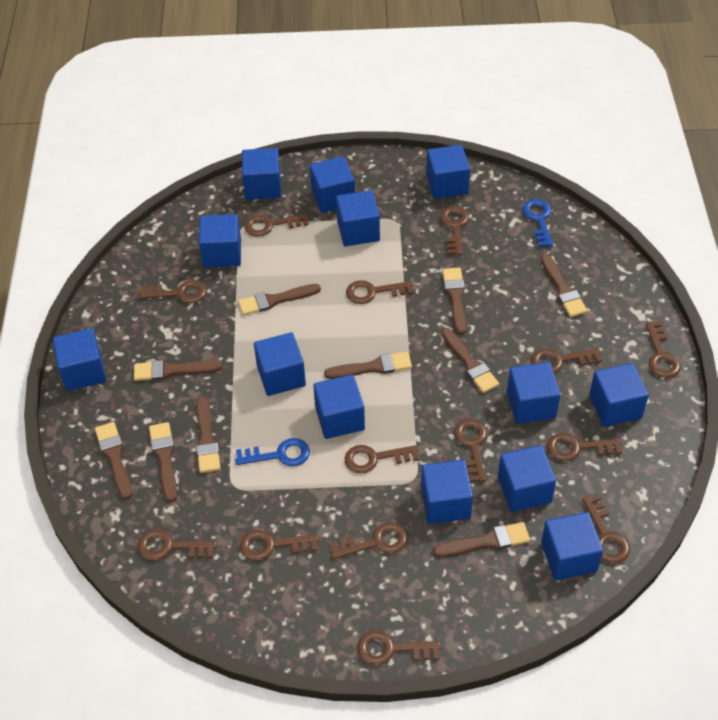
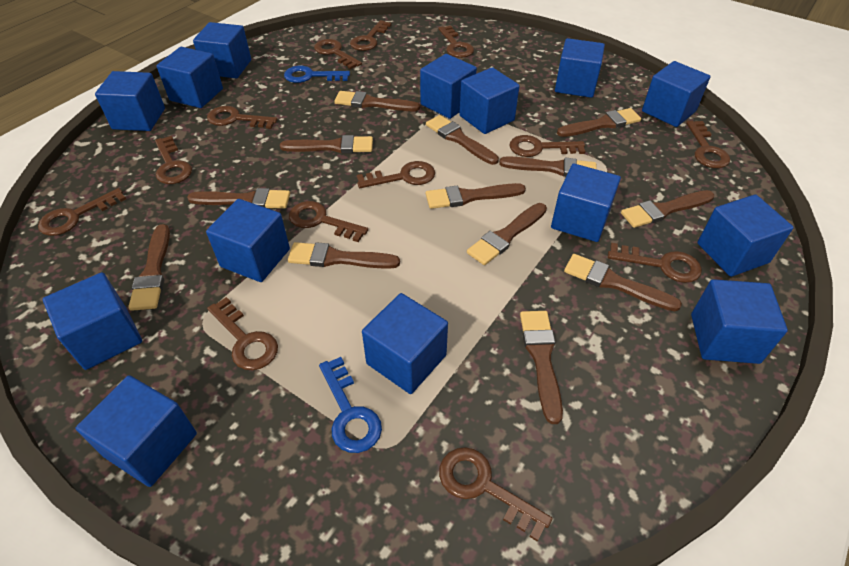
blue cube: [53,328,106,391] [199,214,241,268] [242,148,281,200] [254,332,306,396] [310,156,355,213] [313,375,365,439] [336,190,380,246] [421,460,473,524] [426,145,470,199] [498,445,556,512] [507,362,561,424] [541,512,603,581] [589,363,649,427] = 13 -> [43,272,142,370] [75,375,197,487] [95,71,165,131] [156,47,223,108] [193,22,251,78] [206,199,290,282] [362,293,448,394] [420,54,477,119] [459,67,519,134] [551,163,621,242] [555,38,605,98] [642,61,711,127] [691,279,788,364] [697,194,794,277] = 14
brown brush: [95,422,132,500] [134,360,222,381] [149,422,177,502] [196,396,221,473] [238,284,321,315] [324,352,412,379] [433,522,530,557] [441,328,499,393] [442,268,467,335] [541,254,587,317] = 10 -> [128,224,170,311] [187,188,290,209] [280,135,373,153] [288,242,400,269] [334,91,420,111] [426,115,499,165] [426,183,526,209] [467,203,547,265] [499,156,597,177] [520,311,563,424] [557,108,641,137] [564,254,682,311] [621,190,714,228] = 13
brown key: [138,530,216,561] [139,280,207,304] [240,530,319,561] [244,213,309,237] [330,522,408,559] [345,445,419,474] [346,280,413,304] [357,631,441,665] [440,207,469,255] [454,419,487,482] [531,349,602,373] [547,433,622,461] [582,494,630,563] [646,321,681,378] = 14 -> [38,188,126,236] [155,136,192,184] [207,106,278,129] [207,297,278,370] [289,201,368,242] [314,39,362,69] [350,20,392,51] [357,161,435,188] [438,25,474,58] [439,447,552,542] [510,135,585,157] [608,243,702,283] [686,121,730,168] = 13

